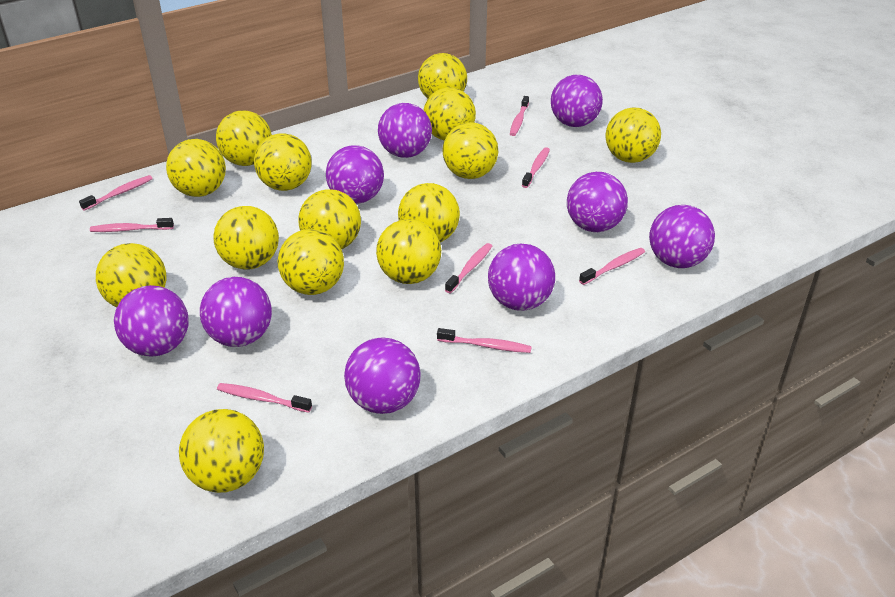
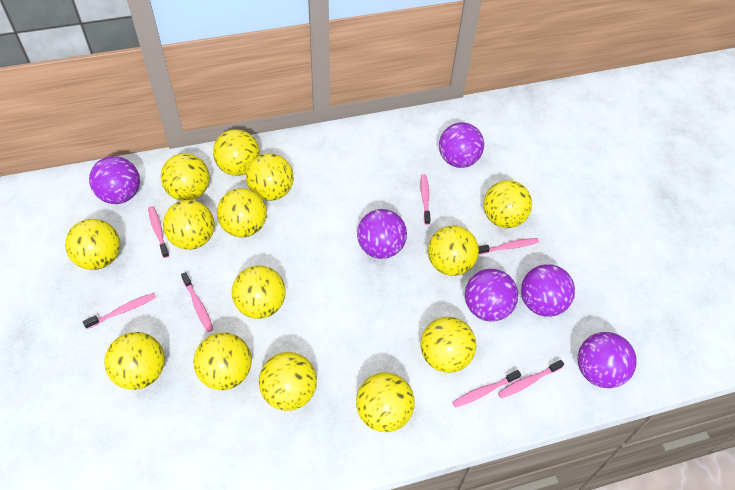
pink toothbrush: [79,175,153,211] [90,218,174,232] [217,383,312,413] [437,328,532,353] [445,243,492,293] [510,96,529,136] [522,147,550,188] [579,248,645,285] = 8 -> [83,293,156,329] [148,206,169,258] [181,272,213,332] [420,174,431,225] [452,370,521,408] [478,238,539,255] [498,360,564,398] = 7
purple ball: [114,285,189,357] [200,277,272,347] [326,145,384,204] [344,337,421,414] [378,103,432,158] [488,243,555,311] [551,75,603,127] [567,172,628,232] [649,205,715,268] = 9 -> [89,156,140,204] [357,209,407,259] [439,122,484,168] [465,269,518,322] [521,264,575,317] [578,332,637,388] = 6

